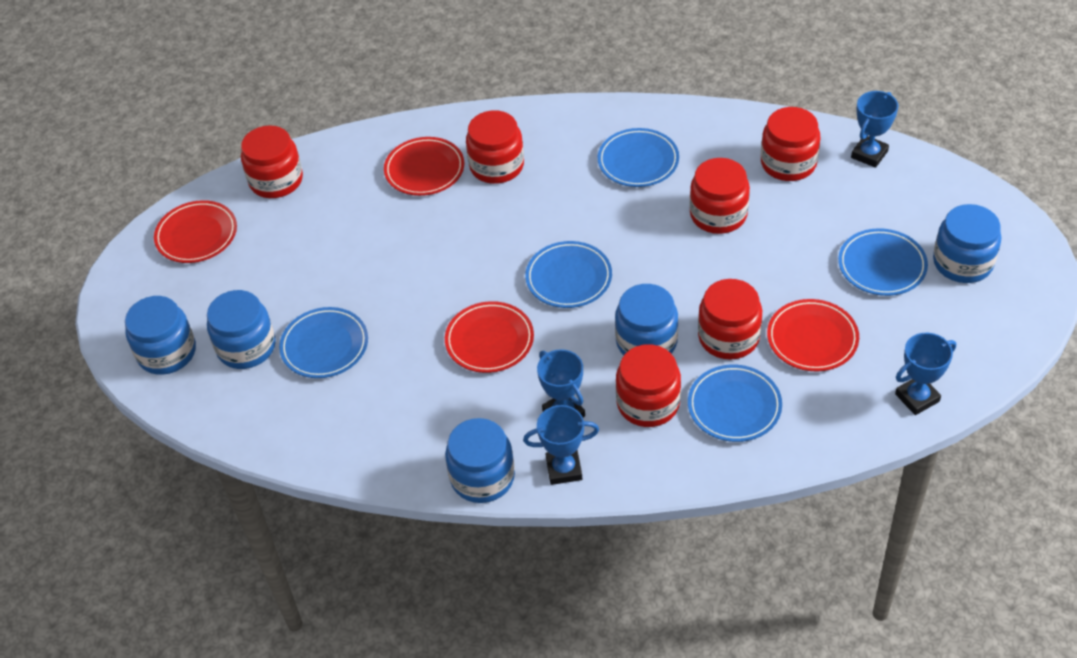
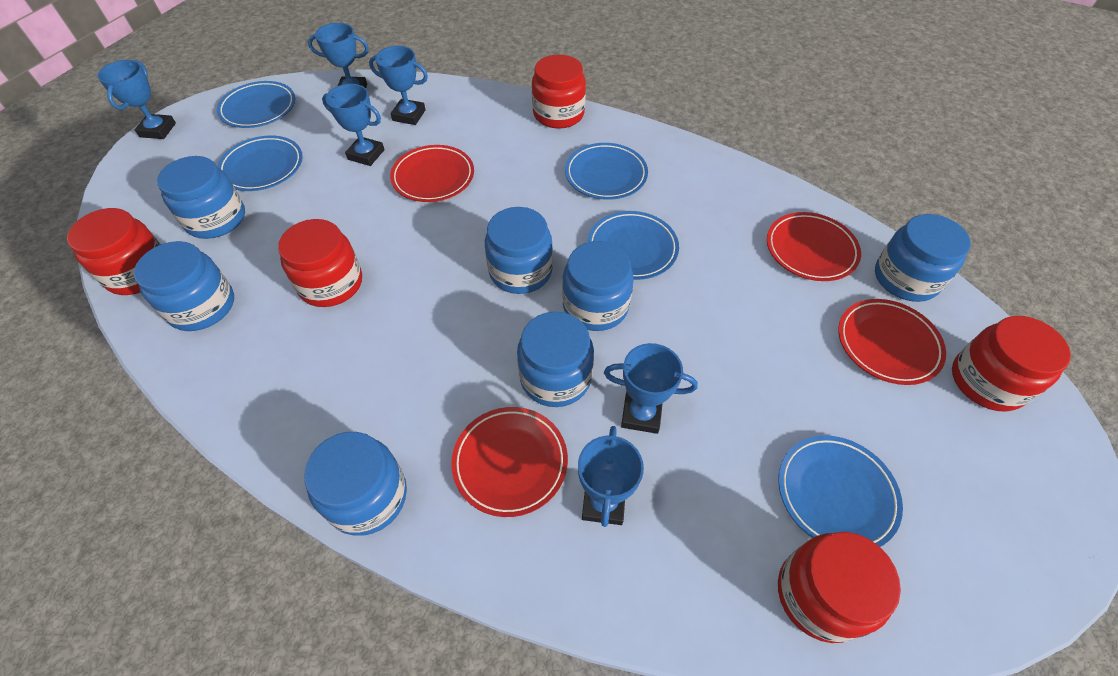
blue jar: [125,296,196,375] [207,290,276,369] [445,418,515,503] [615,284,678,355] [933,204,1001,283] = 5 -> [134,241,234,331] [157,156,245,239] [304,432,407,536] [485,207,553,294] [517,312,594,407] [562,241,634,331] [875,214,971,302] = 7
blue trophy: [523,405,599,485] [537,349,585,417] [851,91,898,168] [895,333,956,415] = 4 -> [97,60,176,139] [308,23,369,88] [322,84,385,166] [369,46,428,125] [578,426,644,527] [604,343,698,434] = 6
red jar: [241,125,303,198] [466,110,524,184] [616,344,681,427] [690,158,750,234] [698,279,762,359] [761,107,820,181] = 6 -> [67,208,161,295] [278,219,362,307] [532,55,586,128] [778,532,901,643] [952,316,1071,412] = 5

